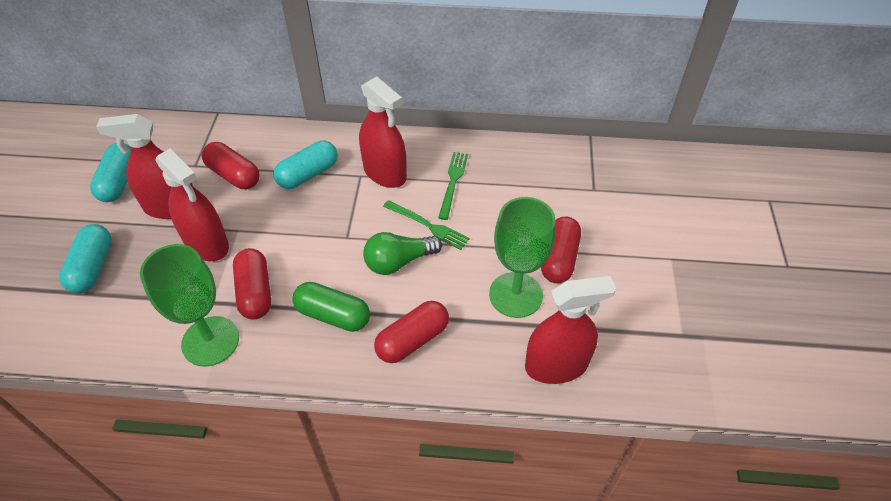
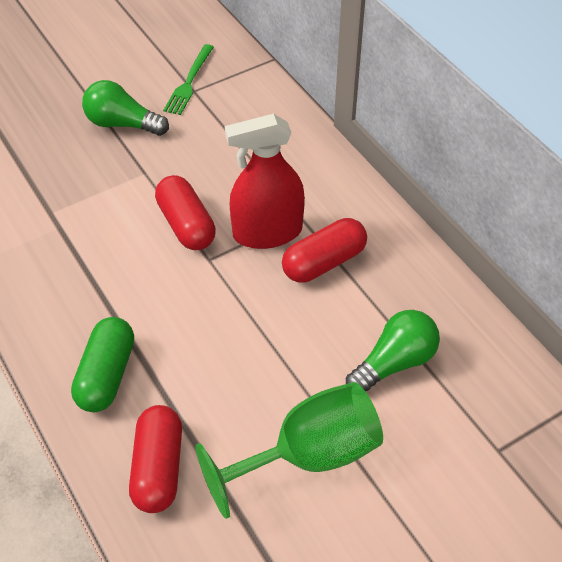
green fork: [383,200,470,250] [438,152,468,220] = 2 -> [163,44,214,115] = 1
green goblet: [140,244,239,367] [489,197,556,318] = 2 -> [195,382,383,519] = 1
green light bulb: [363,232,442,275] = 1 -> [82,80,169,136] [346,310,440,392] = 2
red capsule: [202,142,260,189] [233,248,271,319] [374,301,449,363] [541,217,581,283] = 4 -> [129,405,182,513] [155,175,216,250] [282,218,367,282] = 3
red spray bottle: [96,114,193,219] [155,149,229,261] [359,76,407,188] [525,276,616,384] = 4 -> [225,114,305,249] = 1
turquoise capsule: [59,224,112,293] [90,143,131,202] [273,140,338,189] = 3 -> none = 0

